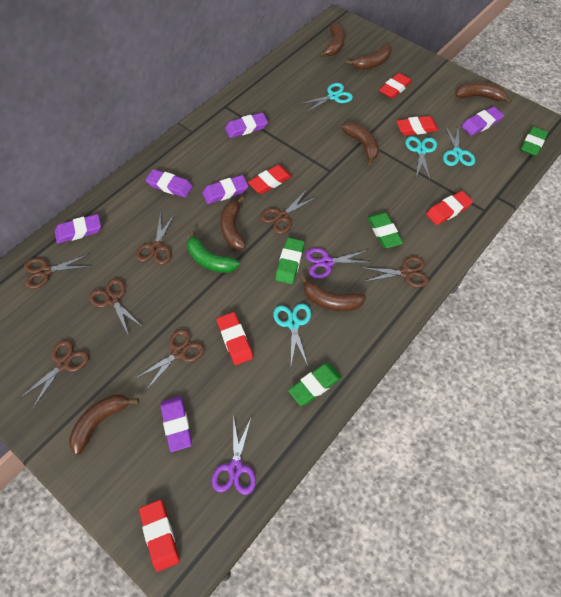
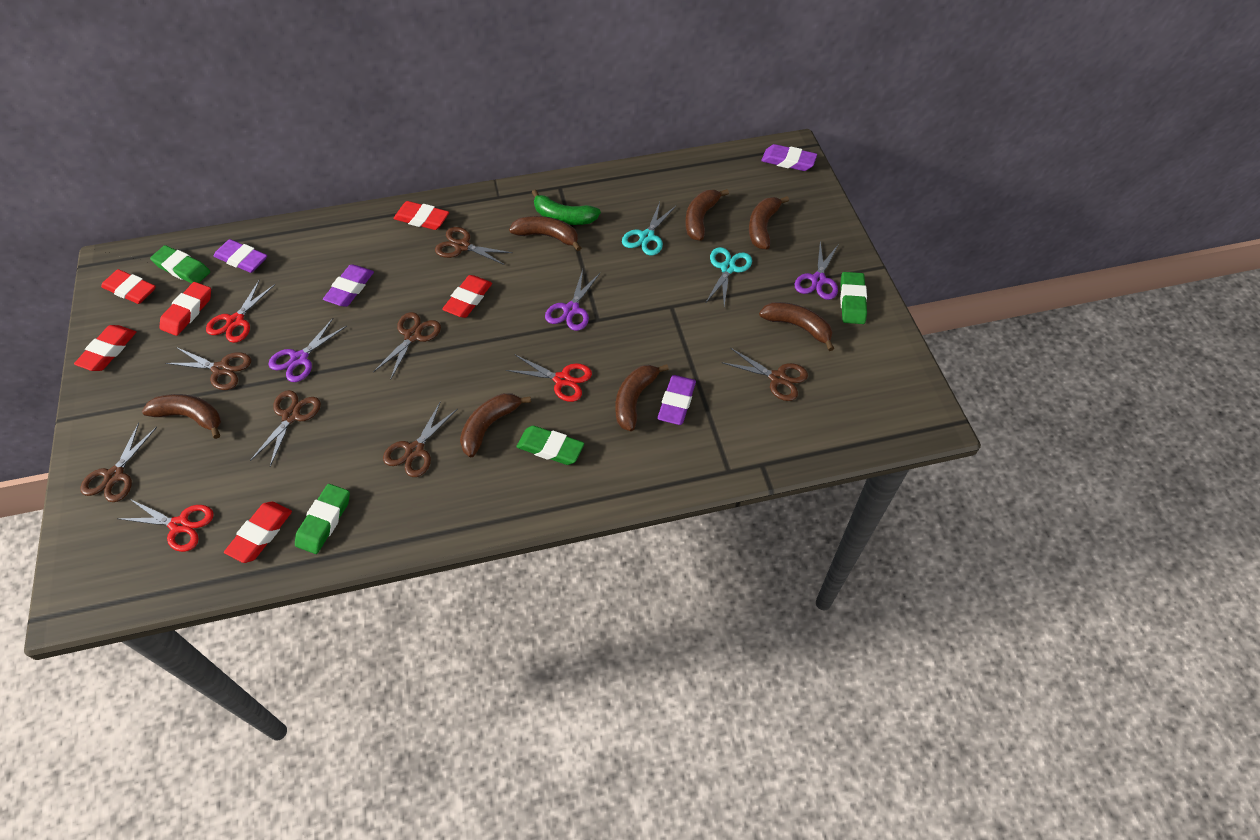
purple eraser: [55,214,101,244] [146,169,193,198] [161,396,192,452] [202,175,248,204] [225,113,268,138] [462,107,504,136] = 6 -> [213,239,267,273] [323,264,374,307] [657,375,696,425] [761,144,817,171] = 4
purple scissors: [212,415,256,495] [305,248,372,279] = 2 -> [268,318,347,382] [545,269,600,331] [795,242,838,300] = 3
red scissors: none = 0 -> [117,499,213,552] [206,279,275,343] [506,354,592,402] = 3
turquoise scissors: [273,304,311,365] [300,83,353,112] [405,136,437,180] [443,124,475,166] = 4 -> [622,202,676,256] [706,247,752,306] = 2

